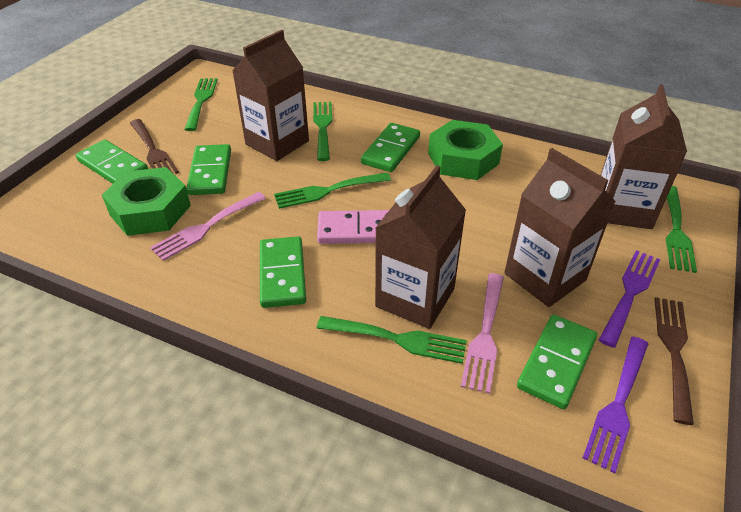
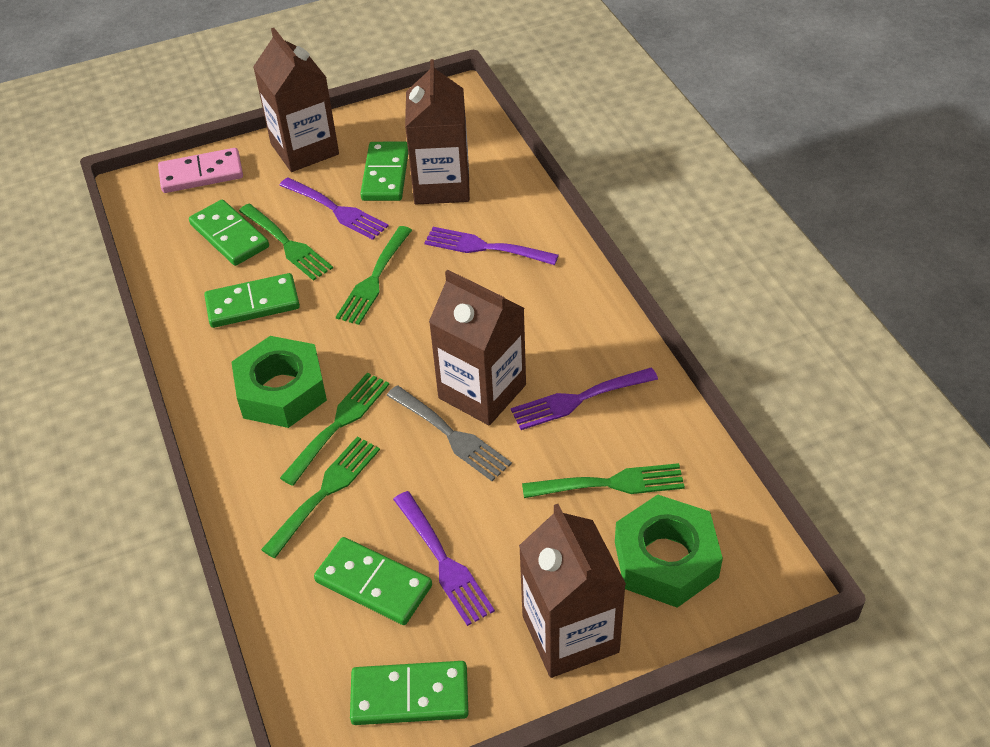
brown fork: [130,119,179,174] [654,297,694,425] = 2 -> none = 0
grey fork: none = 0 -> [387,385,512,481] = 1
pink fork: [150,192,266,261] [461,273,504,394] = 2 -> none = 0
purple fork: [583,337,648,473] [599,250,660,348] = 2 -> [279,178,389,240] [393,491,495,626] [424,227,559,265] [511,367,658,430] = 4

